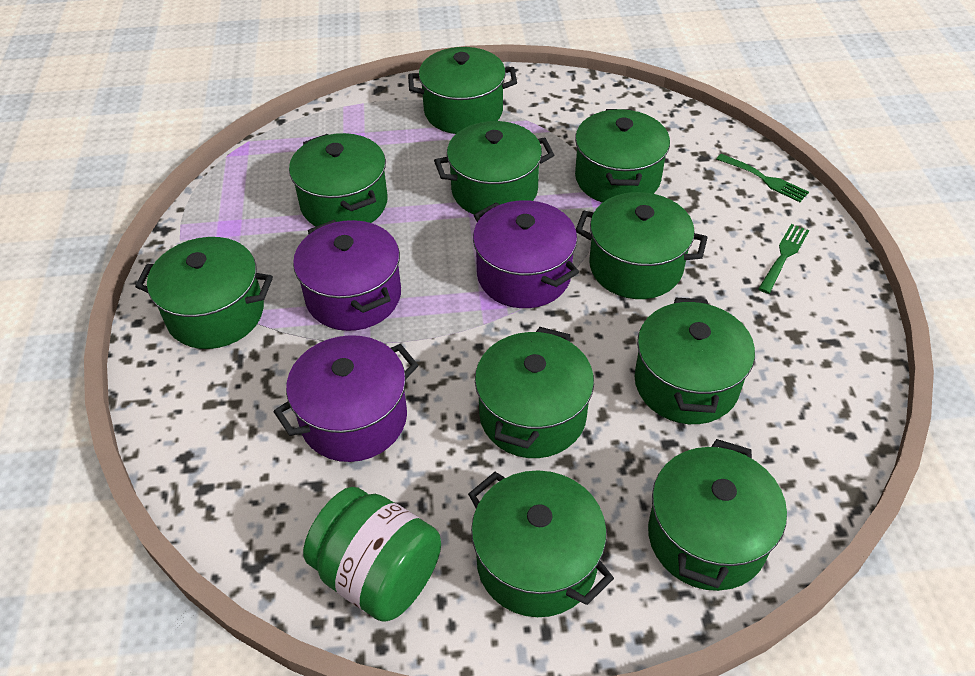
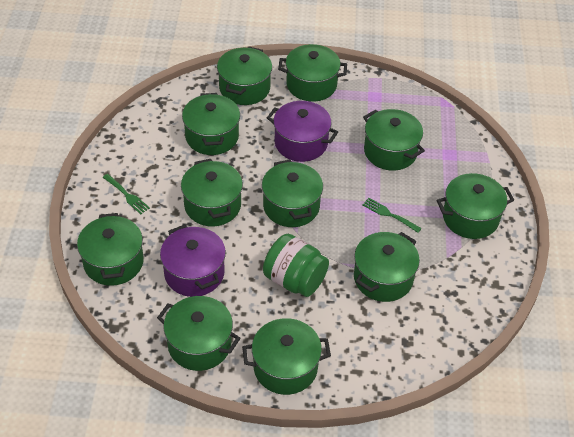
green pot: [135,237,273,349] [289,133,388,226] [408,47,517,134] [434,121,554,215] [468,470,614,617] [475,327,594,458] [575,109,670,203] [576,192,708,299] [634,298,755,424] [648,439,787,591] = 10 -> [77,213,144,286] [157,296,240,371] [181,159,243,226] [182,93,240,155] [217,46,272,105] [242,318,331,395] [262,160,323,227] [278,44,347,102] [354,232,420,302] [363,109,425,171] [437,173,514,239] = 11
purple pot: [274,335,418,462] [293,220,401,331] [473,200,579,308] = 3 -> [160,224,226,297] [267,101,338,162] = 2

